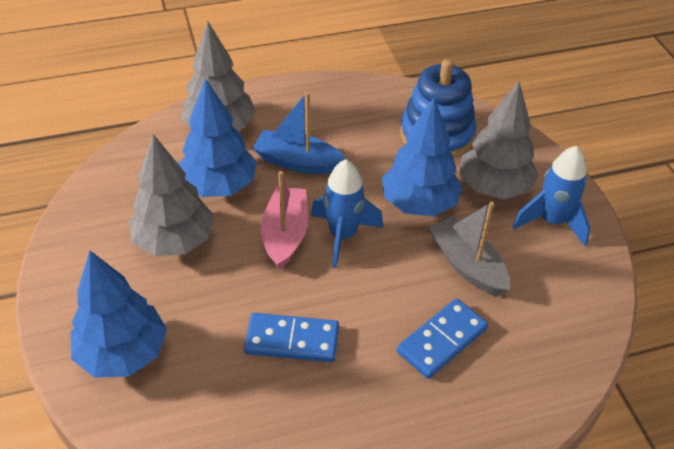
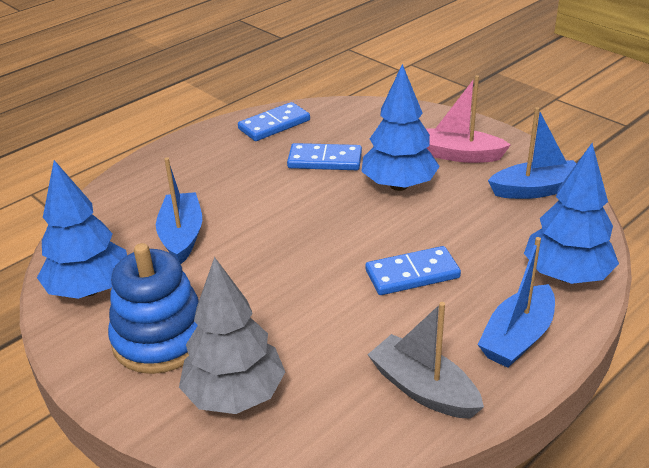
blue boat: [253,92,347,174] = 1 -> [156,157,202,264] [477,237,555,368] [488,107,576,199] = 3
blue domino: [244,313,339,362] [397,298,488,379] = 2 -> [238,102,310,141] [287,143,362,170] [365,246,461,295] = 3
blue rocket: [311,159,383,268] [512,146,590,246] = 2 -> none = 0
grey tree: [128,134,214,256] [181,21,256,130] [459,81,539,199] = 3 -> [179,257,285,414] = 1

